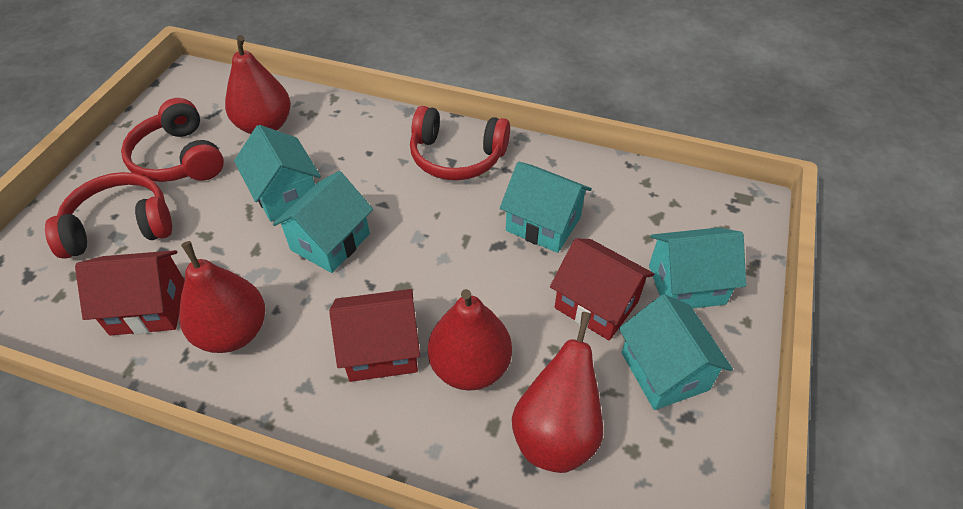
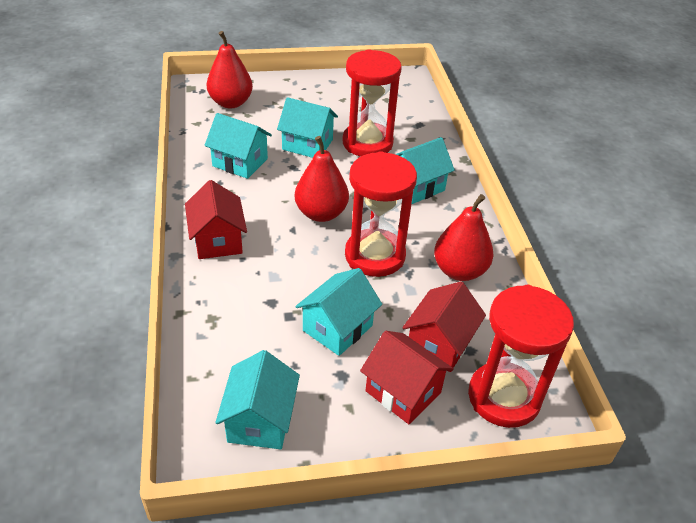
red headphones: [45,172,172,259] [121,98,224,182] [410,106,510,180] = 3 -> none = 0
red hourglass: none = 0 -> [342,49,402,157] [345,151,417,277] [468,285,574,428] = 3
red pear: [179,241,265,353] [225,35,291,134] [428,289,512,391] [512,312,603,473] = 4 -> [206,31,253,109] [295,136,349,222] [434,194,494,281] = 3

